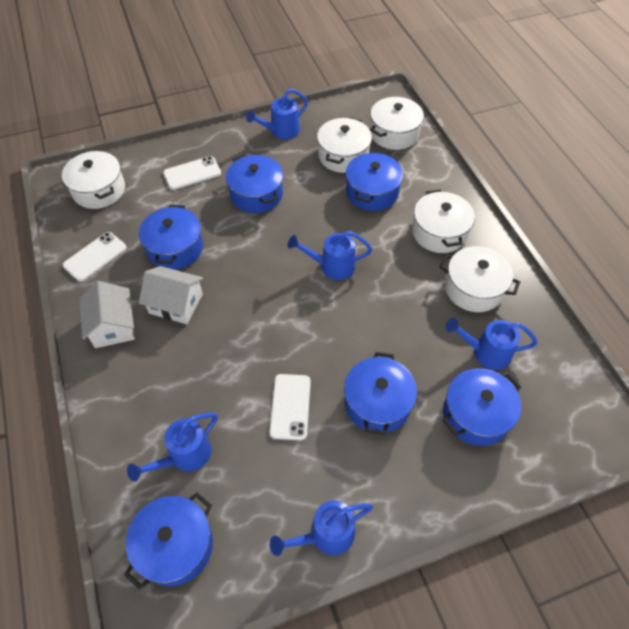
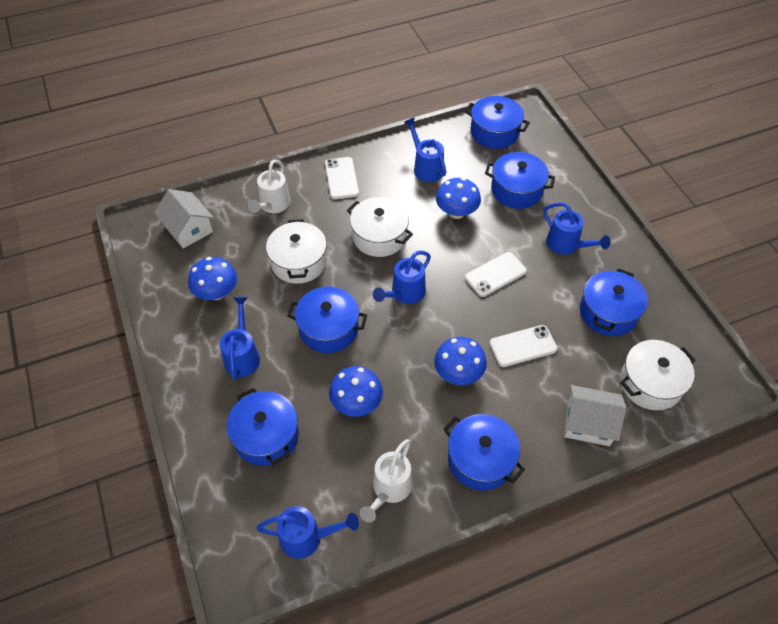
blue mushroom: none = 0 -> [188,257,237,300] [329,366,383,417] [434,337,487,385] [436,178,481,219] = 4
white pot: [62,151,125,209] [317,117,372,173] [370,97,424,150] [412,190,475,253] [440,246,520,312] = 5 -> [266,219,327,284] [347,197,413,257] [620,340,695,410] = 3
white watering can: none = 0 -> [248,160,291,213] [360,439,413,523] = 2

